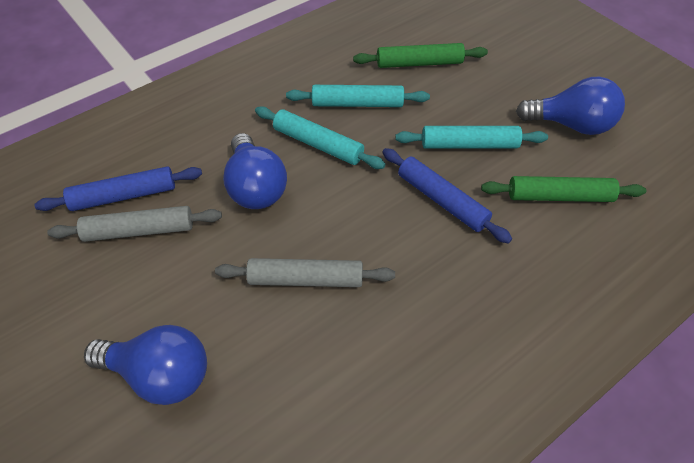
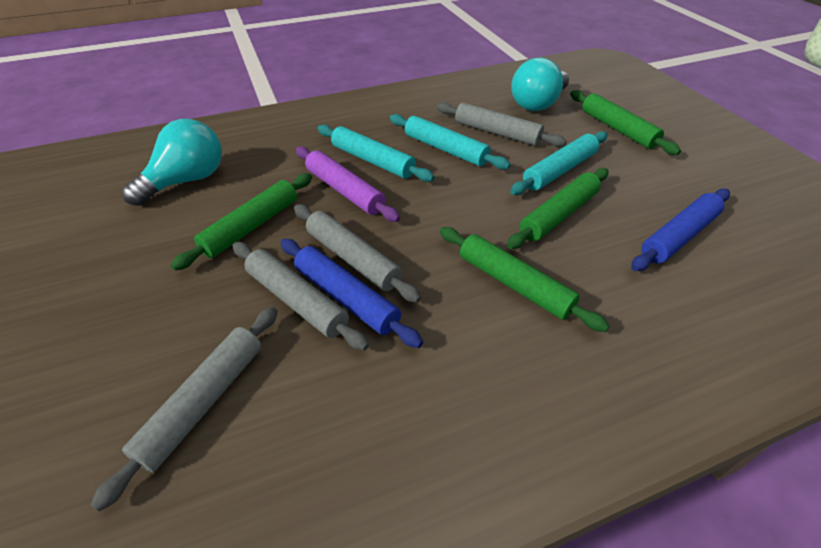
blue light bulb: [84,325,207,405] [223,133,287,209] [516,77,625,135] = 3 -> none = 0
green rolling pin: [353,43,488,68] [481,176,646,202] = 2 -> [171,173,312,271] [440,227,610,332] [507,168,609,249] [570,90,681,155] = 4
grey rolling pin: [47,206,222,242] [215,258,395,287] = 2 -> [91,307,278,511] [233,242,369,351] [294,204,421,303] [437,102,567,147] = 4
purple rolling pin: none = 0 -> [296,146,400,222] = 1
turquoise light bulb: none = 0 -> [122,119,222,206] [511,57,569,111] = 2

